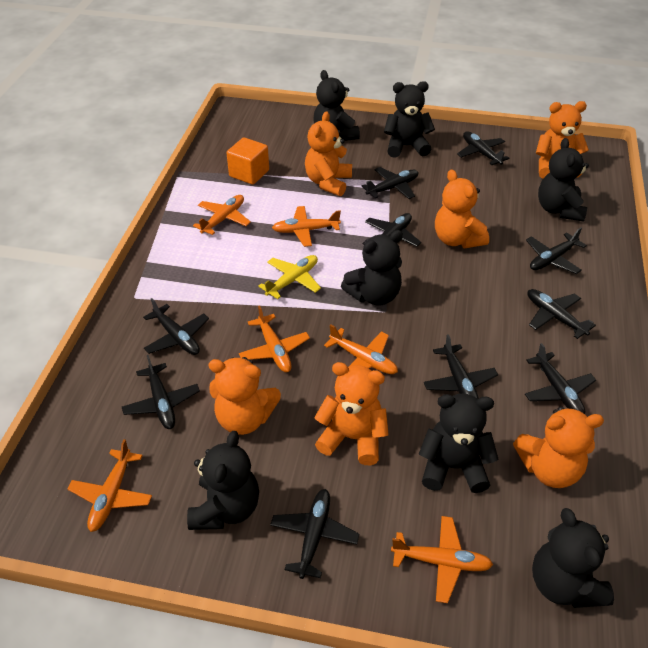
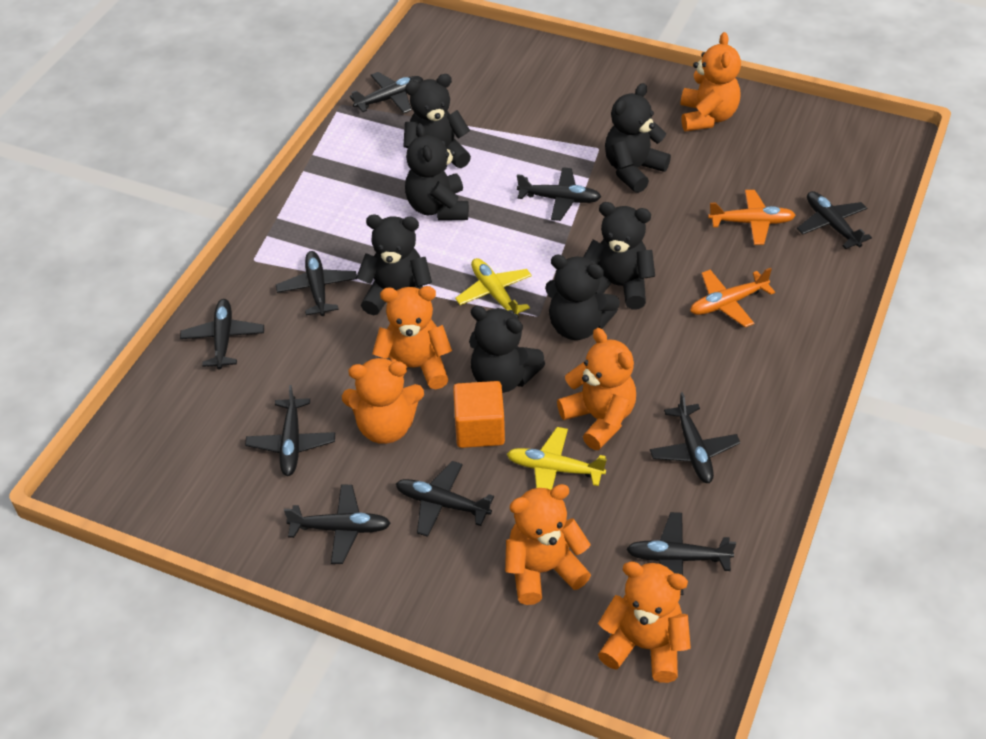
orange plane: [67,439,152,532] [193,195,251,235] [239,305,310,372] [272,206,341,247] [324,324,398,374] [391,516,493,603] = 6 -> [690,268,775,327] [708,190,796,245] = 2
yellow plane: [258,255,321,299] = 1 -> [455,258,532,317] [507,427,607,490] = 2

